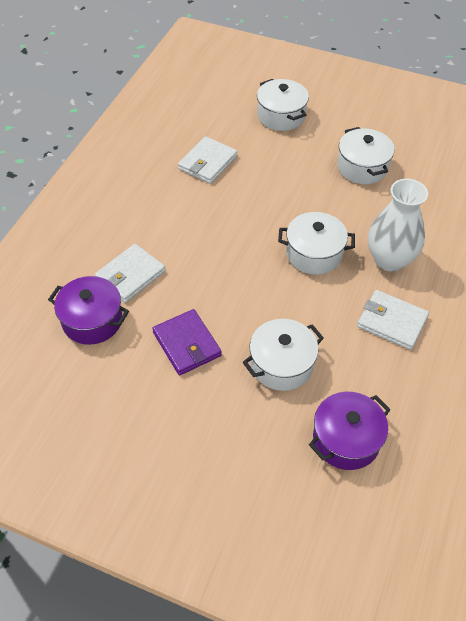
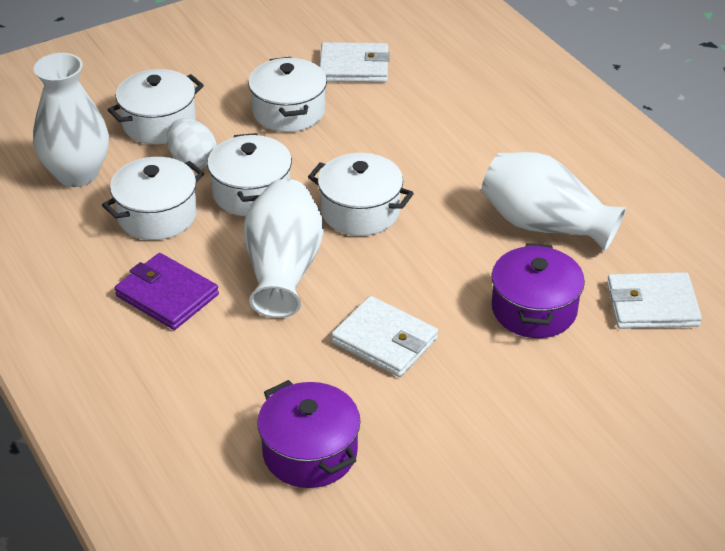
white egg: none = 0 -> [167,118,217,170] = 1
white pot: [243,319,324,391] [257,79,309,131] [278,212,355,275] [337,127,394,184] = 4 -> [102,157,204,240] [107,69,204,144] [207,133,292,216] [248,57,327,132] [308,153,414,236] = 5
white vase: [368,179,428,272] = 1 -> [33,53,109,187] [244,179,324,318] [481,152,626,251] = 3

